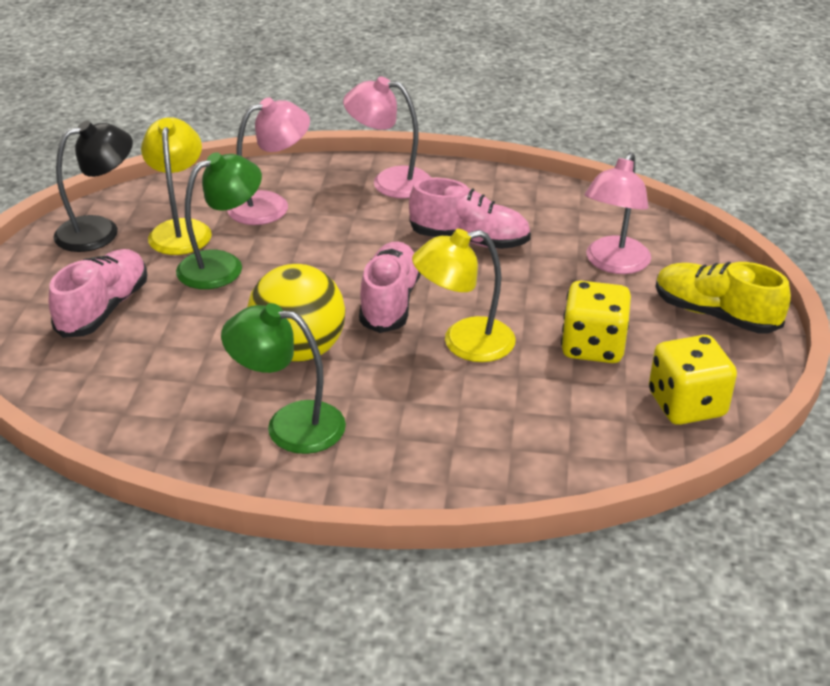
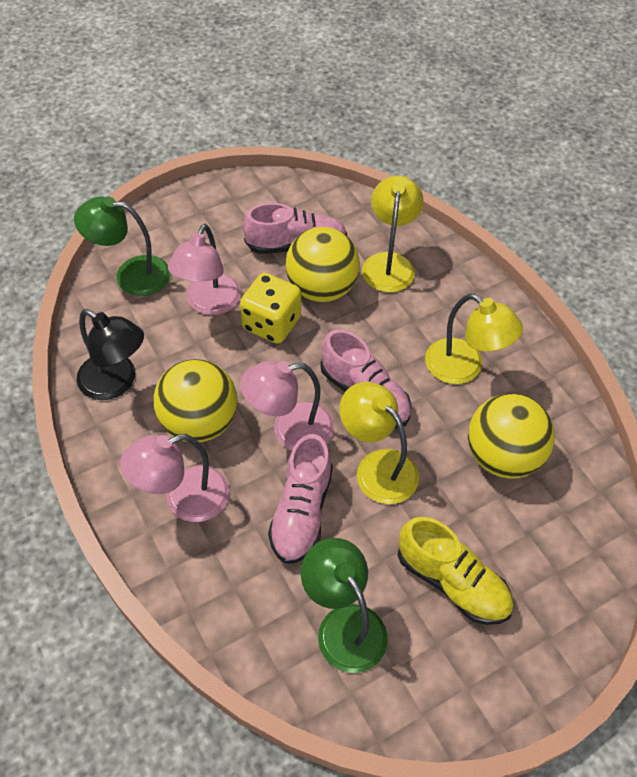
yellow ball: [247,264,345,362] = 1 -> [154,359,238,442] [285,227,360,302] [468,393,555,479] = 3
yellow dice: [561,281,631,363] [649,335,737,425] = 2 -> [240,273,301,344] = 1
yellow lamp: [141,117,212,255] [412,229,516,362] = 2 -> [339,382,419,504] [362,176,423,292] [425,294,523,384] = 3

